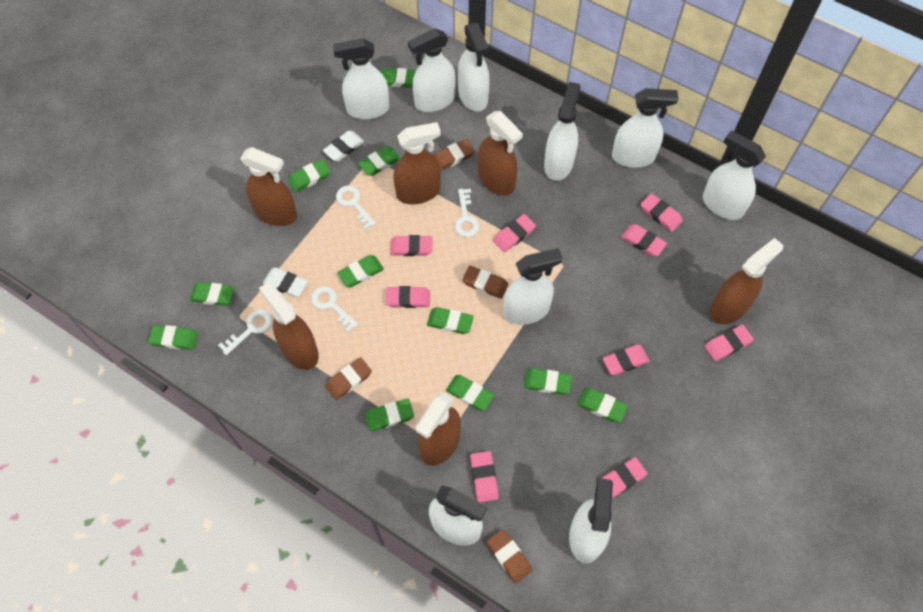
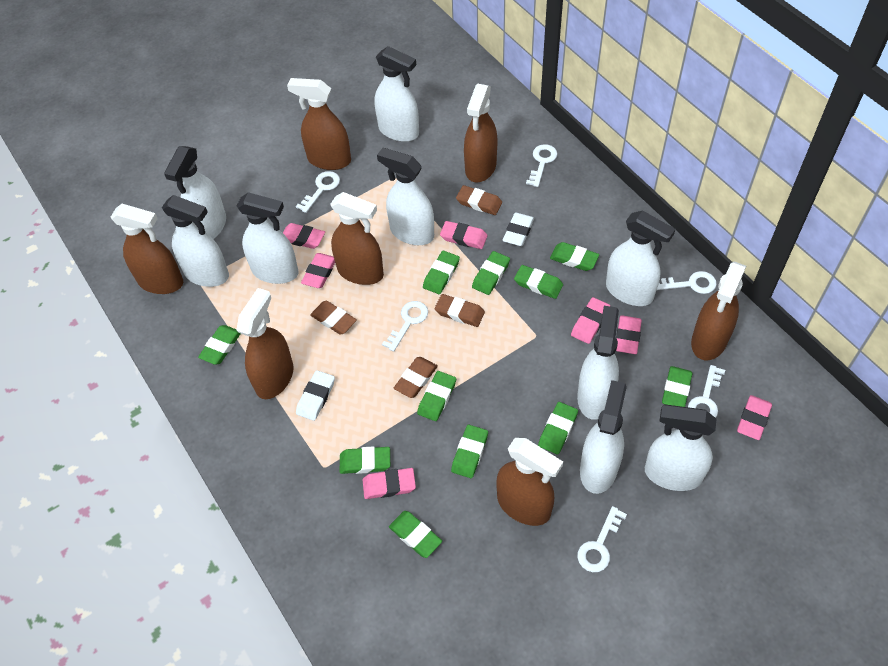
brown spray bottle: [240,147,297,226] [259,282,319,370] [393,122,441,204] [416,392,461,466] [478,111,523,195] [710,238,783,324] = 6 -> [111,204,183,294] [236,288,294,399] [287,78,351,170] [330,192,384,285] [464,84,497,183] [497,438,563,526] [691,261,746,360] = 7
pink eraser: [386,286,430,308] [390,235,433,256] [470,451,499,503] [493,214,536,252] [602,457,648,498] [603,344,650,375] [621,224,667,256] [641,193,683,232] [705,324,754,361] = 9 -> [283,223,325,249] [301,253,335,288] [363,468,416,499] [440,221,488,249] [571,297,610,344] [616,315,642,354] [737,395,772,440] = 7
white key: [218,310,273,355] [311,286,358,332] [336,185,376,230] [455,189,479,237] = 4 -> [296,171,340,213] [382,301,428,352] [526,144,557,187] [577,506,627,572] [657,271,717,294] [688,365,725,418] = 6

